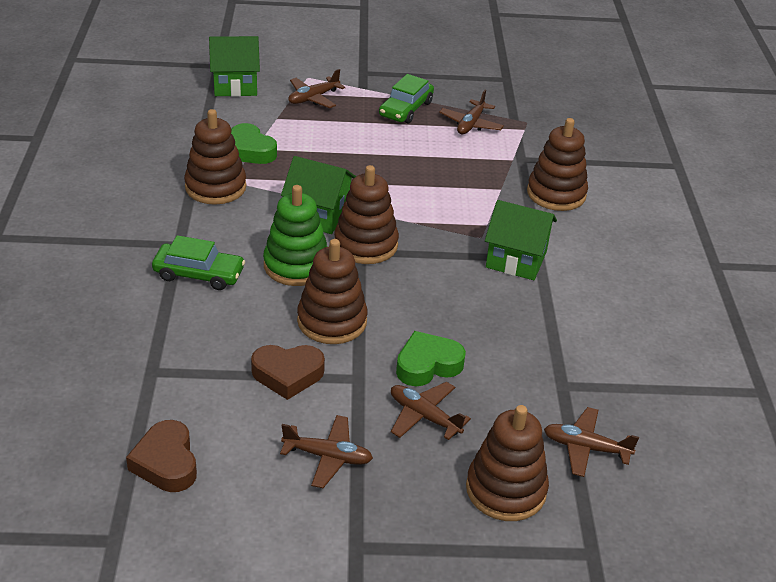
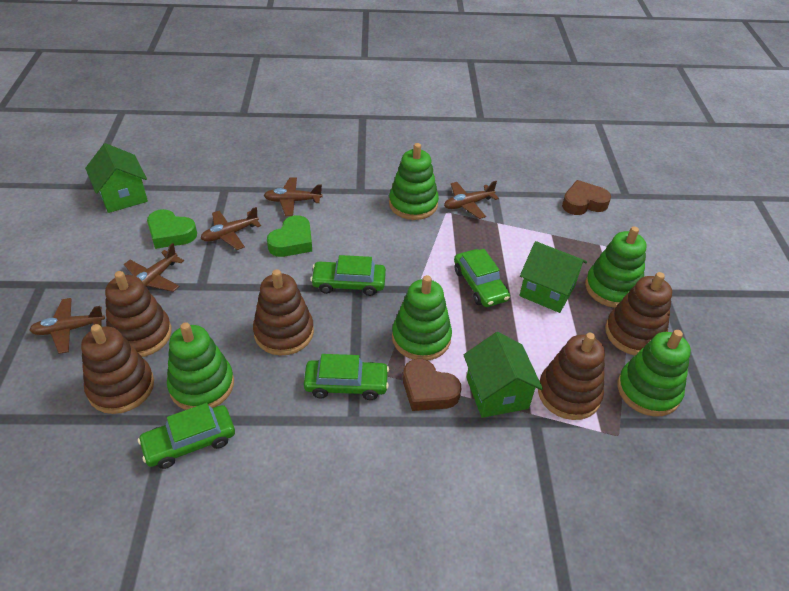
green car: [152,235,245,290] [379,74,434,123] = 2 -> [138,403,235,469] [304,354,389,400] [310,255,386,296] [454,249,510,307] = 4
green stacking toy: [263,185,328,286] = 1 -> [167,322,234,410] [389,143,439,220] [392,275,452,360] [585,226,646,308] [617,330,691,416] = 5

